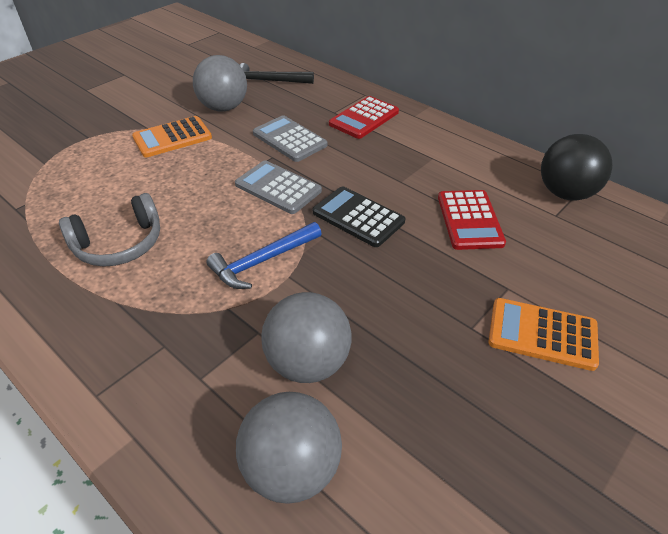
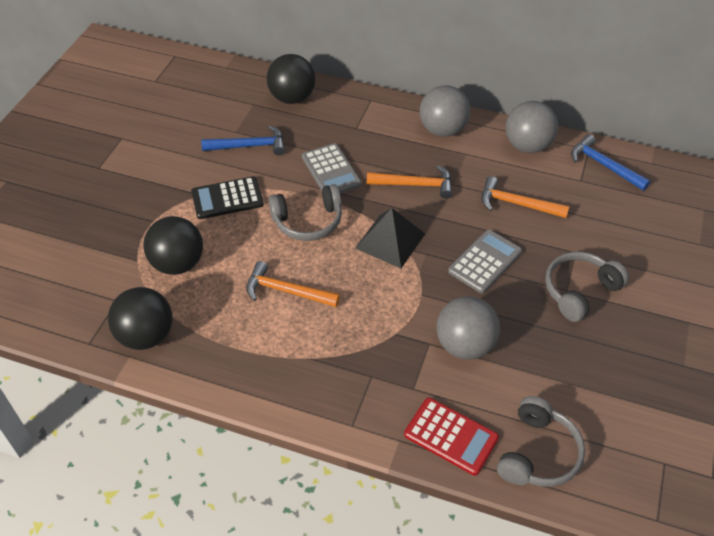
black ball: [541,134,613,201] = 1 -> [108,287,172,350] [143,216,203,275] [267,54,315,104] = 3
black hammer: [240,63,314,84] = 1 -> none = 0
black pyramid: none = 0 -> [355,208,425,268] = 1
blue hammer: [206,222,322,289] = 1 -> [201,125,285,155] [571,134,651,191] = 2
grey headphones: [59,193,160,267] = 1 -> [269,184,342,241] [497,396,585,487] [545,252,629,322] = 3
orange calculator: [132,116,212,158] [489,298,599,371] = 2 -> none = 0
orange hammer: none = 0 -> [246,261,340,307] [367,165,452,199] [481,176,569,218] = 3
red calculator: [329,96,399,139] [438,190,506,250] = 2 -> [404,398,499,476] = 1

